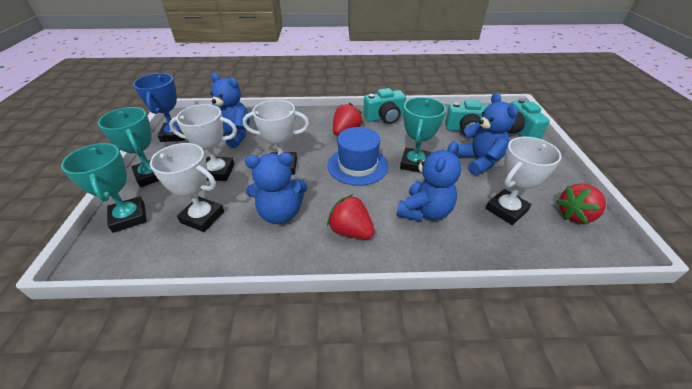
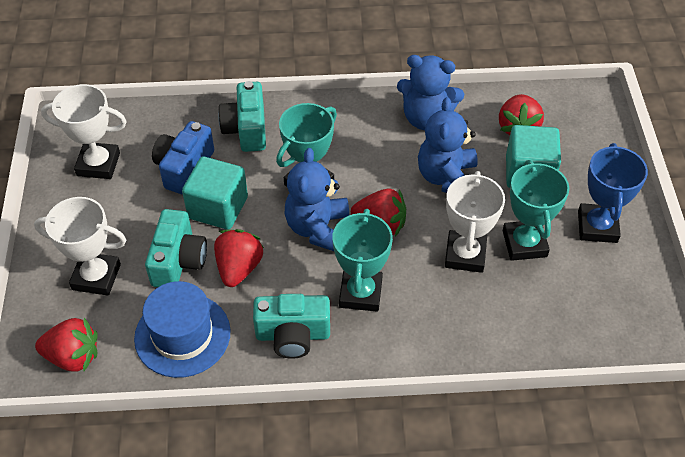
blue camera: none = 0 -> [152,121,214,195] = 1
blue teddy bear: [210,73,250,148] [245,153,308,224] [396,141,462,222] [454,93,518,175] = 4 -> [285,148,349,251] [397,55,464,130] [418,97,478,193] = 3
red strawberry: [327,194,375,239] [333,103,363,136] [556,183,606,224] = 3 -> [35,317,98,372] [214,229,264,287] [351,189,406,237] [499,94,544,135] = 4
turquoise cube: none = 0 -> [182,156,248,230] [506,125,561,188] = 2
white trophy: [150,143,224,232] [169,104,237,181] [243,100,309,175] [486,137,562,225] = 4 -> [34,197,126,296] [41,84,127,179] [445,171,505,273] = 3

